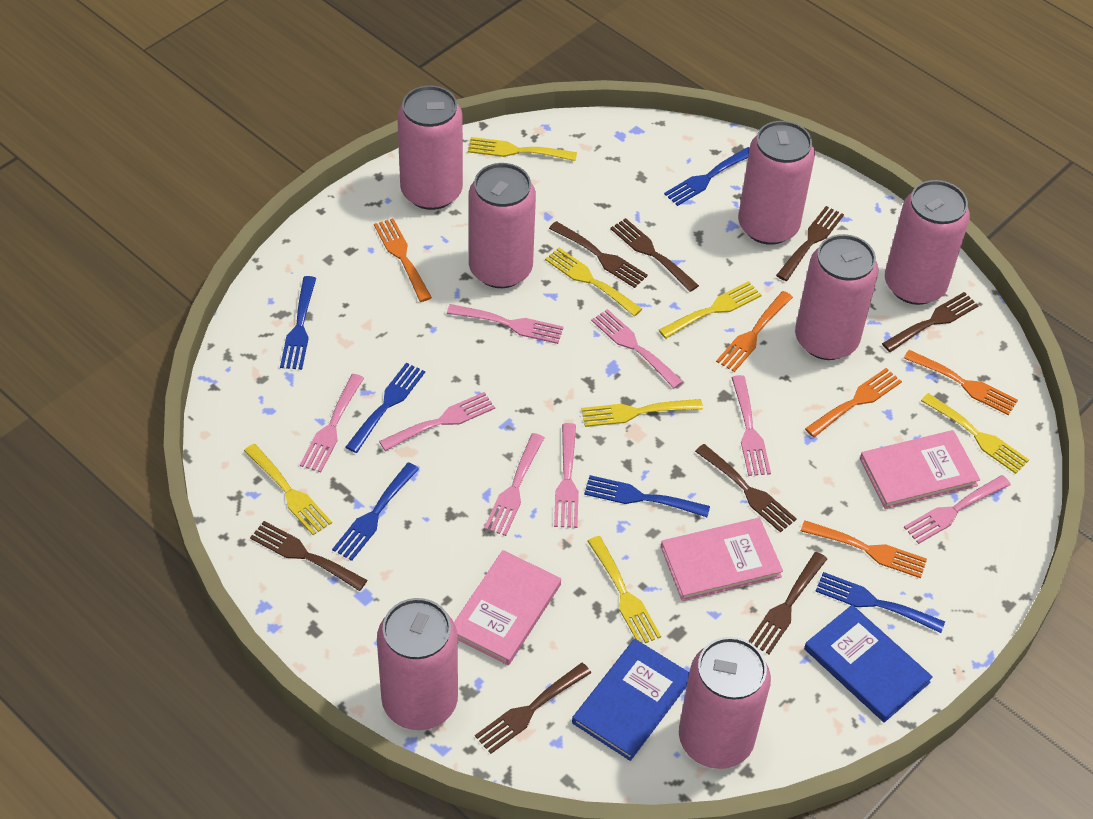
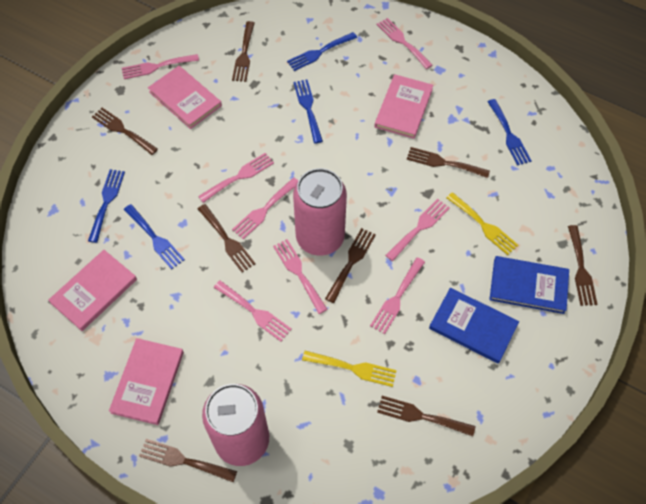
blue fork: [280,276,316,370] [332,462,419,561] [346,363,425,453] [584,475,710,517] [664,147,750,206] [815,572,945,633] = 6 -> [88,169,125,243] [124,204,185,269] [287,32,357,71] [293,79,323,143] [487,99,531,166] = 5
orange fork: [374,218,432,302] [716,291,793,372] [801,520,927,578] [805,368,902,437] [904,350,1018,415] = 5 -> none = 0
pink book: [454,550,561,665] [661,518,783,601] [860,430,980,509] = 3 -> [48,250,137,331] [109,338,184,425] [148,66,222,129] [374,74,433,139] = 4
pink can: [377,598,458,730] [397,85,463,210] [469,163,536,288] [679,637,771,769] [738,121,815,245] [795,234,879,360] [885,180,970,305] = 7 -> [202,384,269,466] [293,168,347,256] = 2
yellow fork: [244,444,332,535] [468,137,577,161] [545,248,642,316] [581,399,703,427] [588,536,661,643] [659,281,762,339] [921,393,1029,474] = 7 -> [302,351,397,387] [446,192,518,255] = 2

